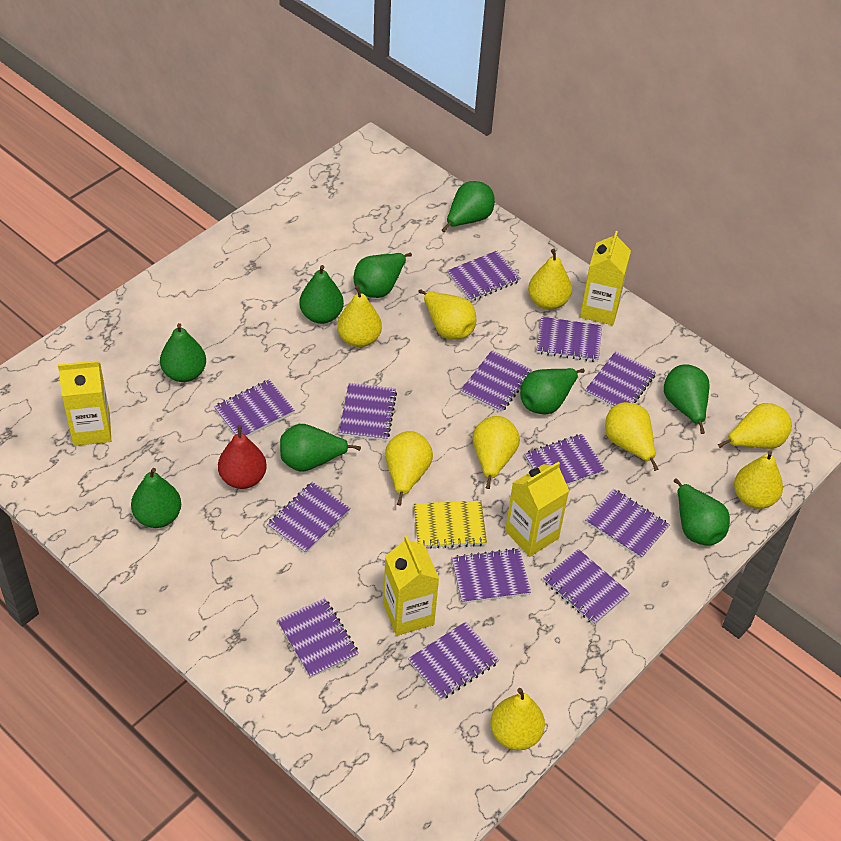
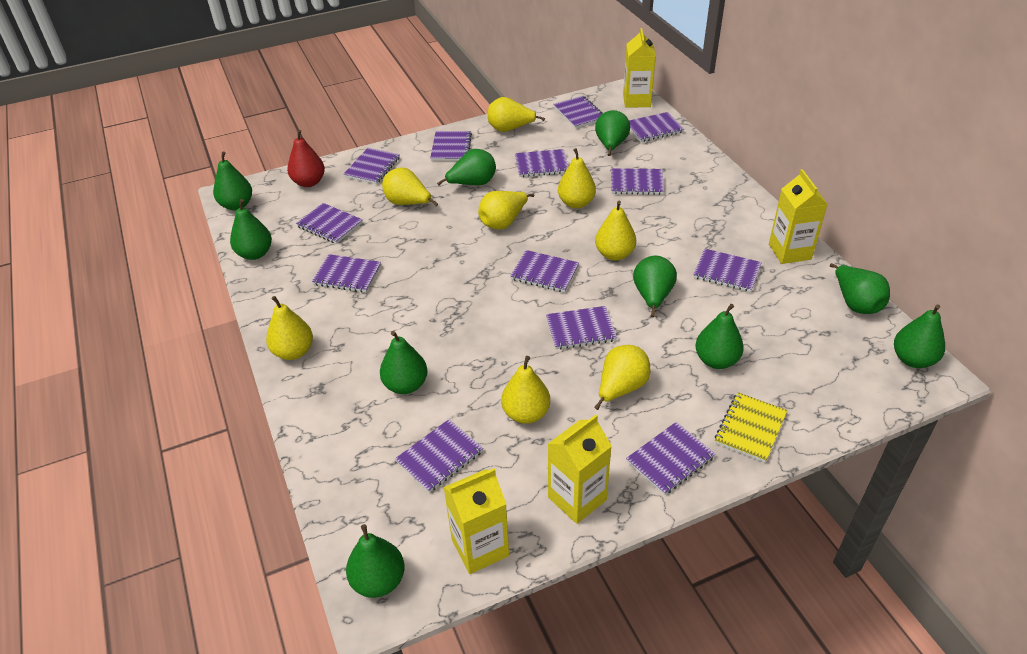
green pear: [131,468,181,528] [160,323,206,382] [280,424,361,472] [299,265,344,324] [354,253,412,298] [442,181,495,232] [520,368,585,414] [664,364,709,434] [674,478,730,545] = 9 -> [213,152,252,210] [230,199,272,260] [346,524,405,598] [380,331,427,394] [437,149,496,185] [595,110,630,156] [633,256,677,317] [695,304,744,369] [830,263,890,314] [894,304,945,368] = 10
yellow pear: [337,285,382,347] [385,431,433,506] [418,289,476,340] [472,416,520,489] [490,688,545,750] [528,249,572,310] [605,402,658,471] [718,403,792,449] [734,451,783,509] = 9 -> [266,296,313,360] [382,168,438,206] [478,191,534,230] [488,97,545,132] [501,356,550,424] [558,148,596,208] [594,345,650,410] [595,201,636,261] = 8

